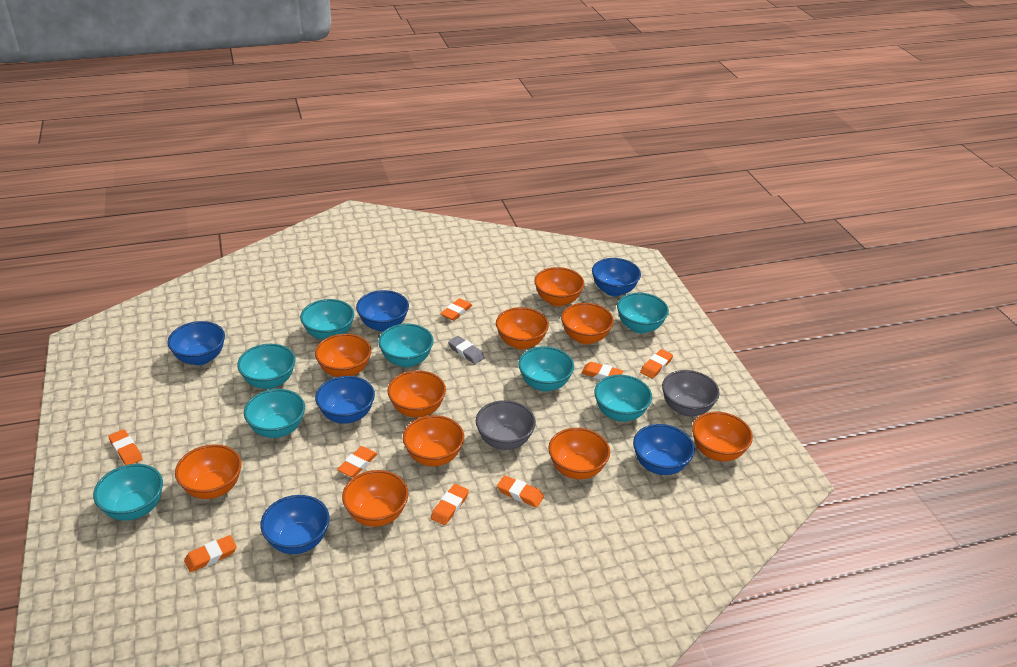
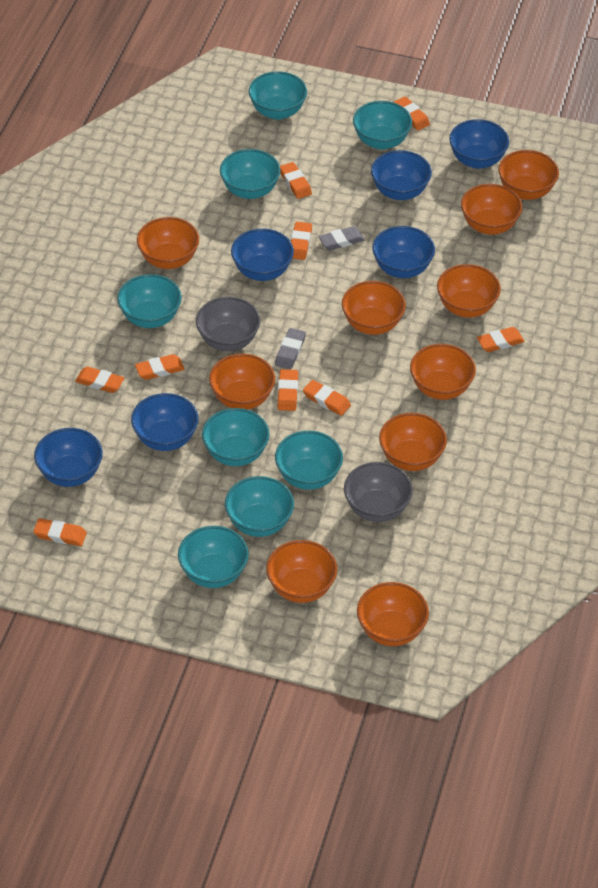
grey eraser: [448,336,485,364] = 1 -> [275,328,306,369] [318,226,365,250] = 2
orange eraser: [108,429,143,465] [184,535,237,573] [337,446,377,478] [431,484,469,525] [440,298,473,321] [497,475,544,508] [581,362,623,380] [640,349,673,379] = 8 -> [33,518,87,546] [75,366,124,393] [135,354,185,380] [278,369,298,411] [280,162,312,199] [291,222,312,260] [303,380,351,416] [393,96,430,131] [477,327,525,352] = 9

